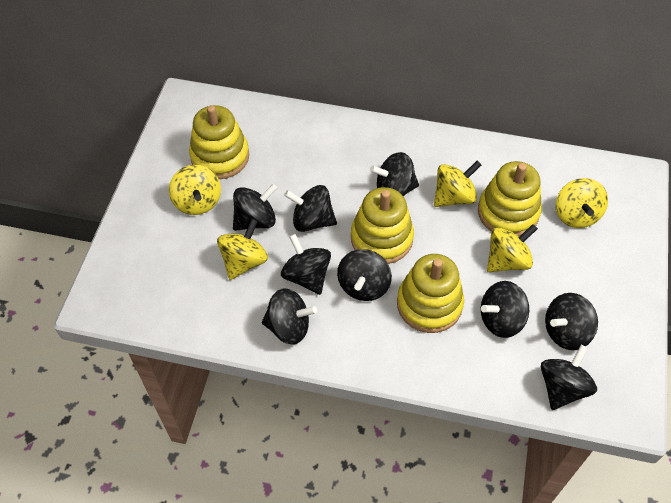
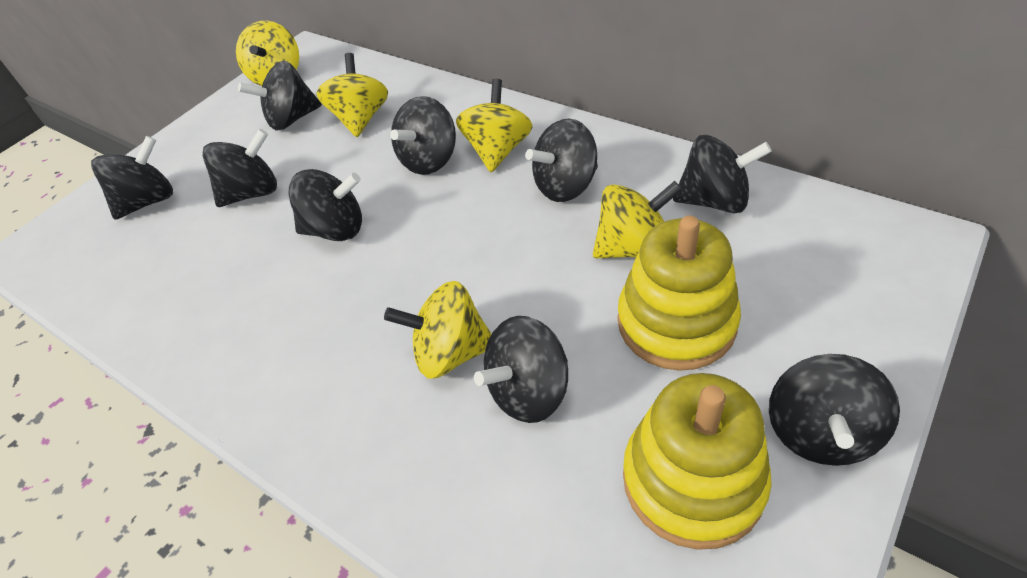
yellow stacking toy: [189,105,249,179] [351,187,414,264] [397,254,464,333] [478,161,542,237] = 4 -> [618,216,741,371] [623,373,772,550] = 2

